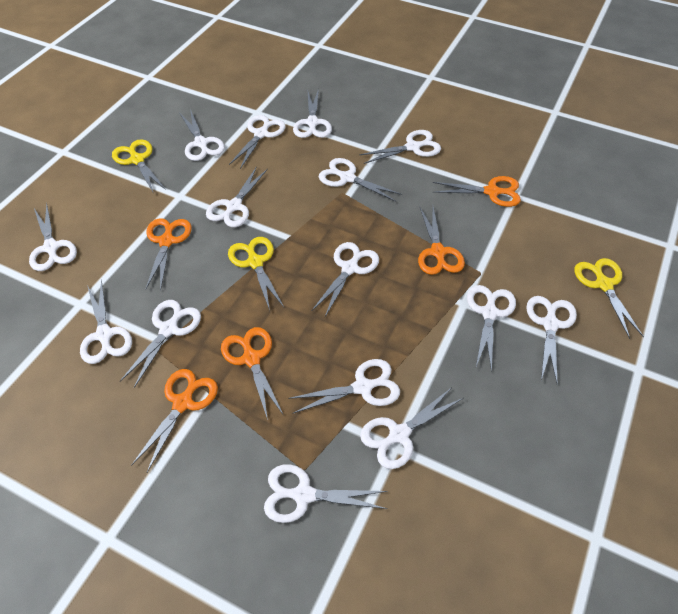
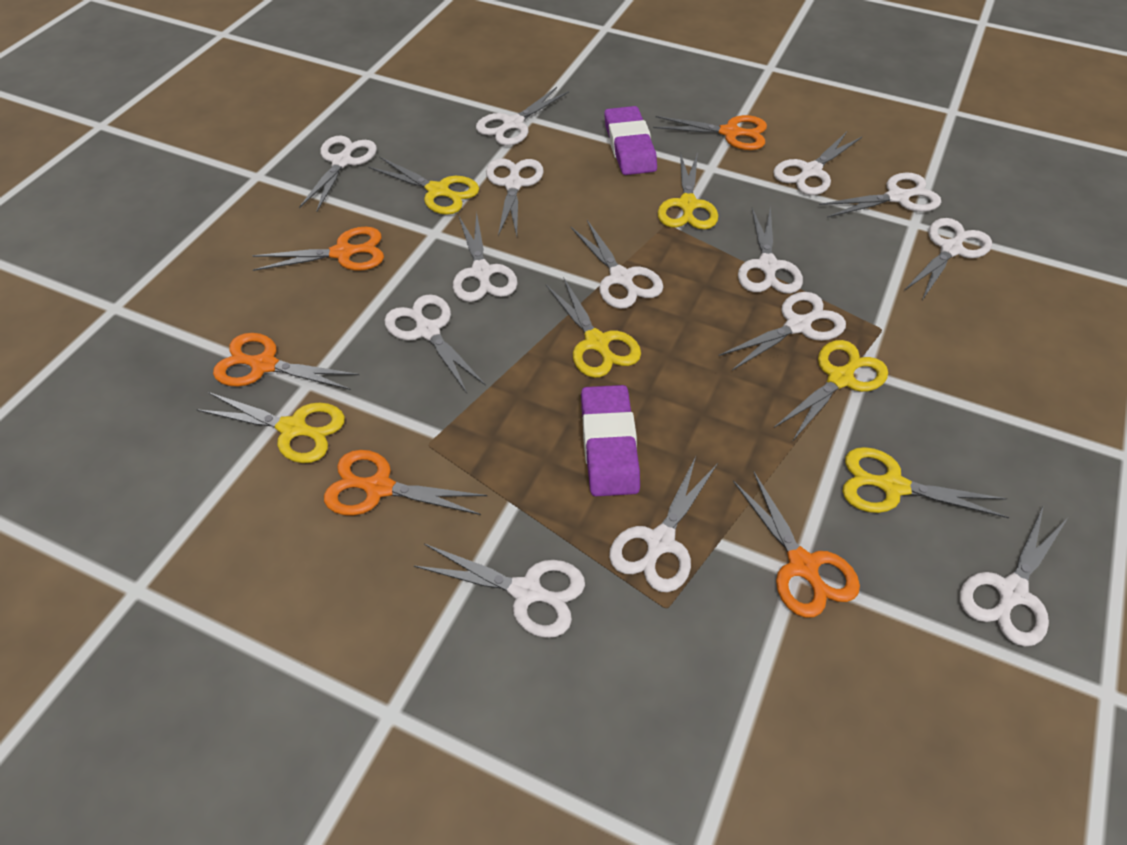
purple eraser: none = 0 -> [581,385,640,496] [604,106,657,175] = 2
white scissors: [29,203,77,271] [80,279,132,364] [120,300,201,388] [180,109,225,161] [206,166,268,227] [229,115,286,169] [264,464,388,523] [288,359,400,414] [293,89,332,138] [312,242,379,317] [319,158,402,202] [359,130,441,164] [360,387,463,469] [467,285,516,372] [526,296,577,383] = 15 -> [299,136,377,212] [384,294,486,393] [414,544,585,638] [453,212,518,302] [476,87,569,146] [486,158,544,236] [571,220,663,309] [609,456,718,592] [719,292,846,370] [738,206,803,294] [773,132,862,195] [819,172,941,218] [904,218,992,300] [960,505,1068,647] = 14
yellow scissors: [112,139,166,194] [228,237,284,310] [574,258,644,339] = 3 -> [196,392,345,463] [368,156,479,215] [546,277,641,378] [658,152,718,230] [774,340,888,442] [842,447,1009,518] = 6

